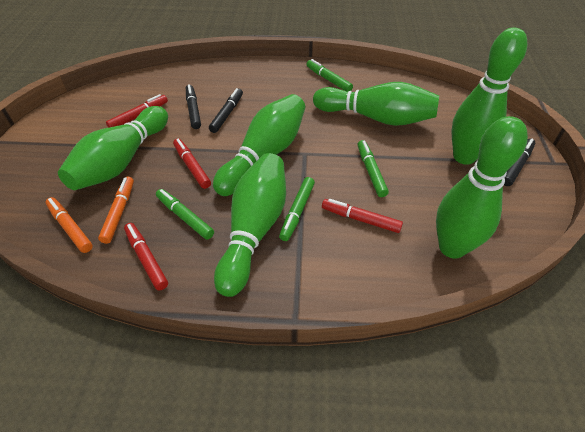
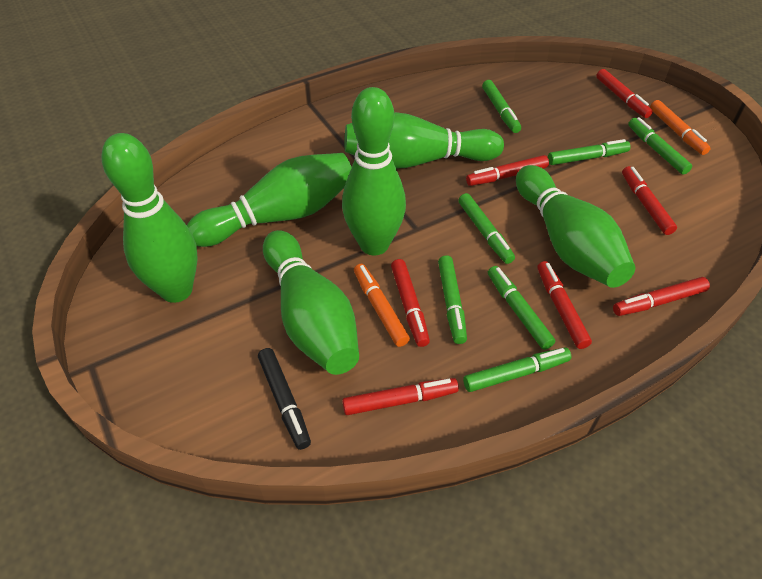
black marker: [186,84,201,129] [209,88,243,133] [504,139,535,186] = 3 -> [258,348,311,450] = 1
green marker: [156,189,214,240] [279,177,315,241] [306,59,353,92] [358,140,389,197] = 4 -> [438,255,467,344] [458,193,515,264] [463,347,571,392] [482,80,521,133] [488,266,555,350] [548,139,631,165] [628,117,692,175] = 7
red marker: [106,94,168,128] [124,223,168,290] [173,139,211,189] [322,199,403,233] = 4 -> [342,378,459,415] [391,259,430,347] [466,155,549,186] [537,261,592,349] [596,69,653,118] [613,277,710,316] [622,166,677,235] = 7

